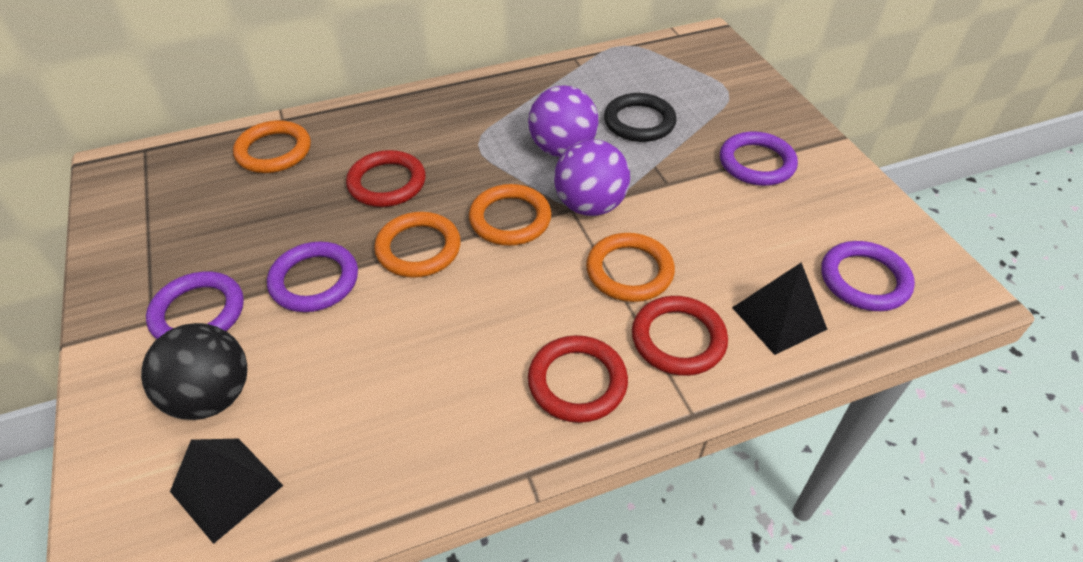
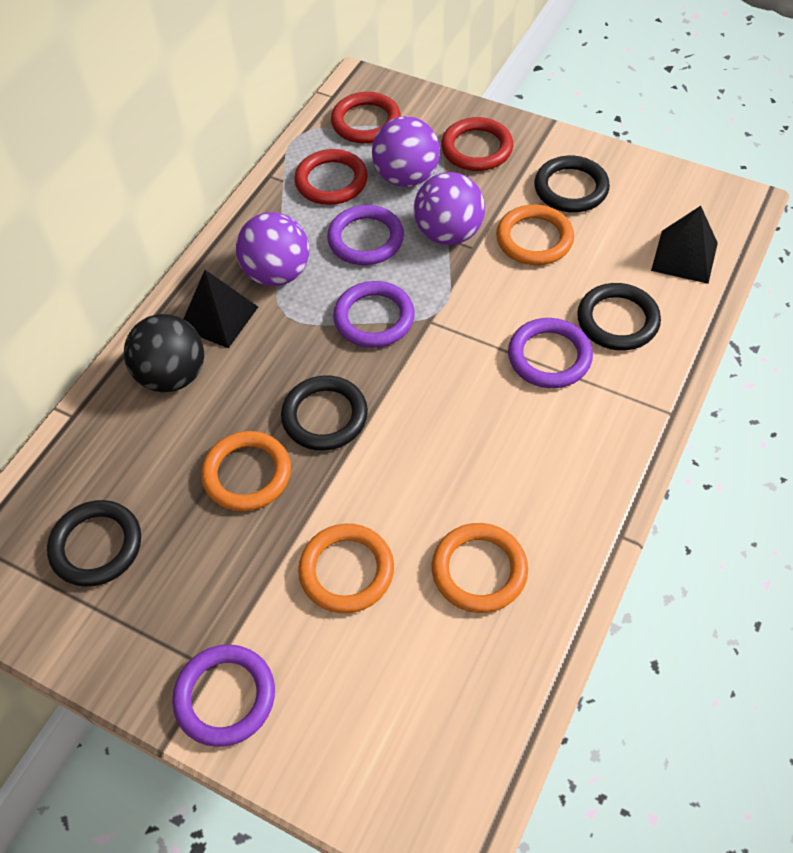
black ring: [604,93,676,142] = 1 -> [47,500,141,587] [281,375,368,451] [534,156,610,212] [577,283,661,350] = 4
purple ball: [528,85,599,157] [554,139,630,216] = 2 -> [236,212,309,286] [372,116,440,187] [414,172,485,245] = 3

